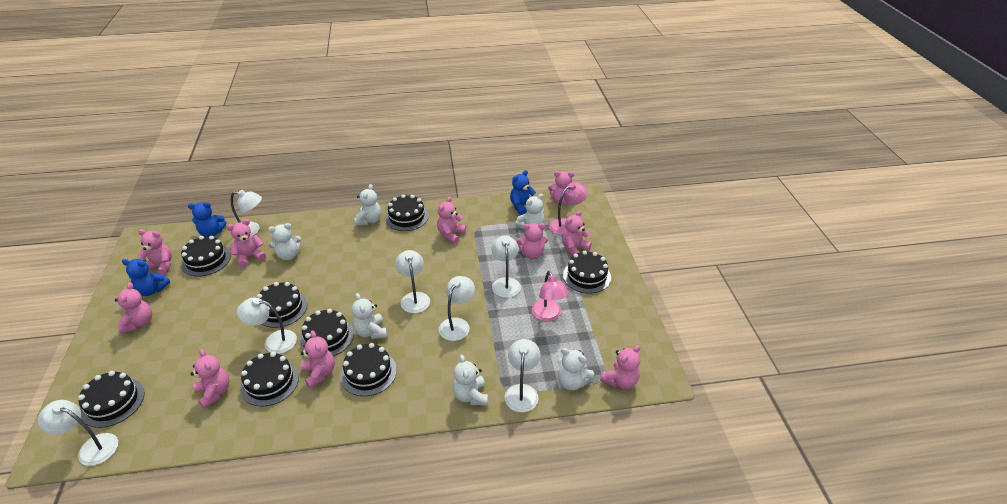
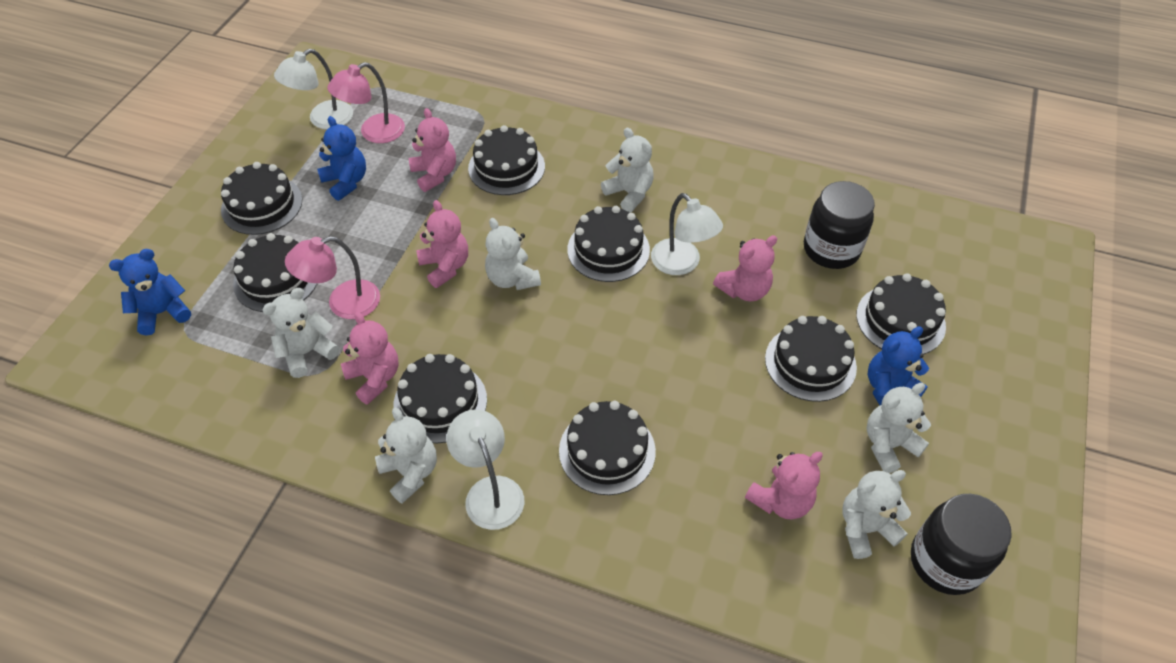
black jar: none = 0 -> [804,181,875,269] [911,494,1012,595] = 2
pink teddy bear: [115,282,152,333] [138,229,172,275] [191,349,229,409] [227,219,266,268] [301,330,335,388] [437,196,466,244] [516,223,548,259] [548,171,574,205] [562,211,592,256] [600,345,640,389] = 10 -> [341,312,399,405] [409,108,456,192] [416,200,468,288] [713,235,777,301] [745,452,823,519] = 5
white lamp: [38,400,118,466] [231,190,262,236] [237,298,297,354] [395,250,430,313] [439,276,475,341] [491,236,521,298] [505,339,540,412] = 7 -> [274,49,353,129] [446,409,524,530] [651,193,723,275] = 3

